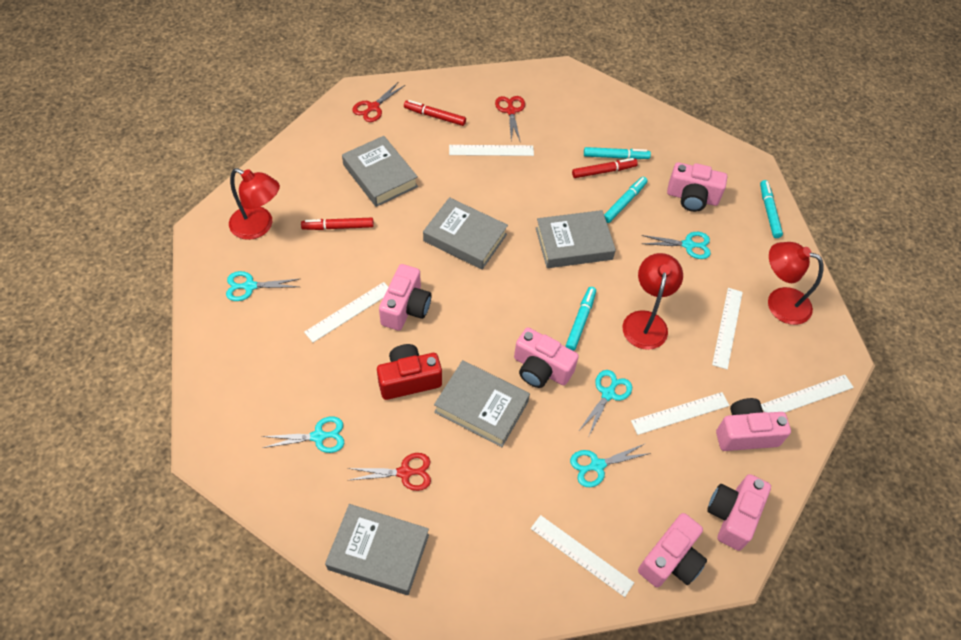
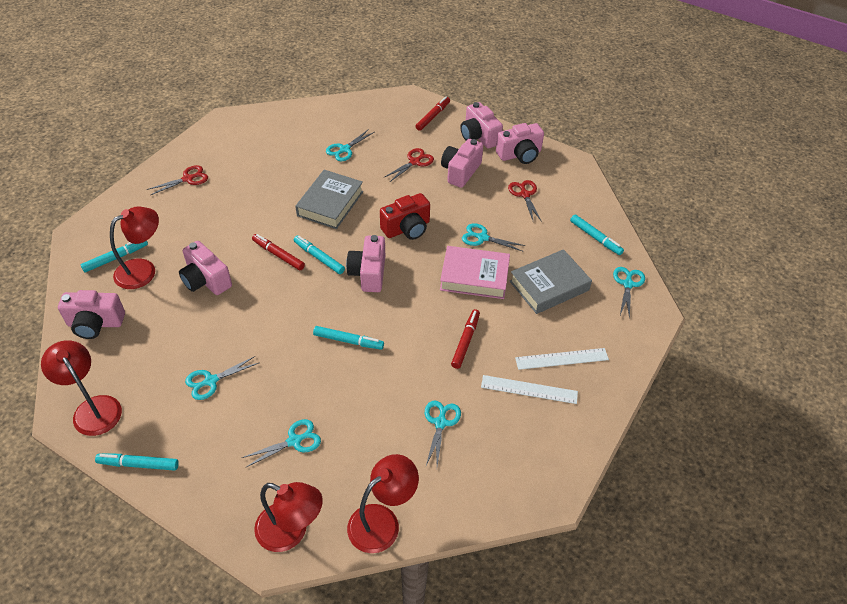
grey book: [325,504,429,595] [342,136,418,207] [423,197,508,270] [434,360,530,447] [536,210,616,268] = 5 -> [295,170,363,229] [510,249,592,314] = 2
pink book: none = 0 -> [440,246,510,299] = 1
red lamp: [229,168,280,240] [623,253,683,350] [768,242,823,325] = 3 -> [41,340,122,436] [110,207,159,289] [254,482,323,552] [347,454,419,553] = 4
turquoise marker: [566,287,596,351] [584,147,651,159] [604,177,648,223] [760,180,783,238] = 4 -> [81,241,148,272] [95,454,179,471] [294,235,345,274] [313,326,384,350] [570,214,624,255] = 5
turquoise scissors: [226,271,299,301] [262,417,344,453] [570,443,651,487] [580,370,632,436] [641,232,711,259] = 5 -> [185,356,260,400] [241,419,321,467] [326,129,374,161] [425,401,461,466] [462,223,526,251] [613,267,645,319] = 6
white ruler: [304,282,388,342] [449,145,534,156] [531,515,634,597] [631,392,730,435] [712,288,743,369] [761,375,854,413] = 6 -> [481,375,578,404] [515,348,609,370] = 2

